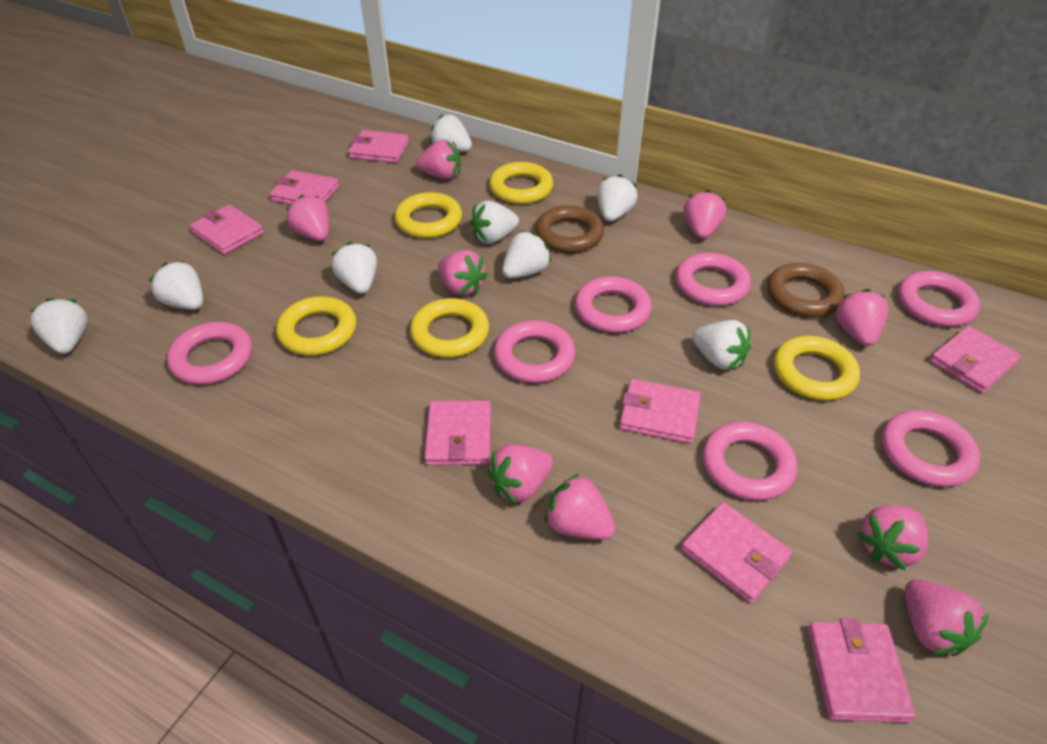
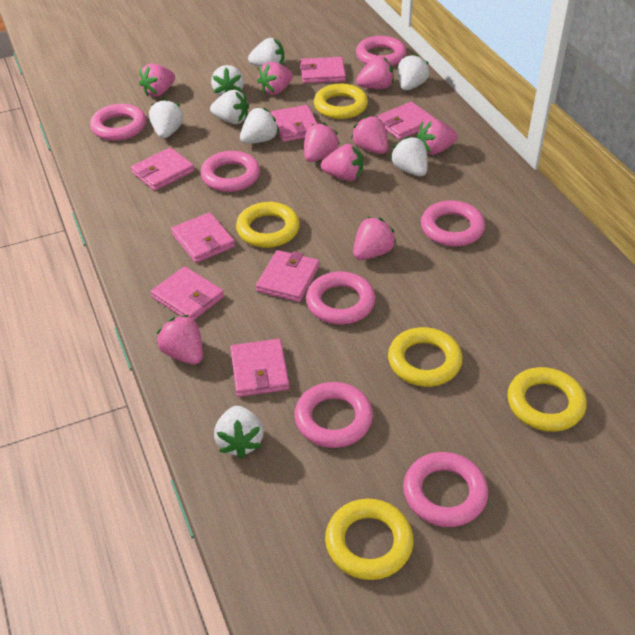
brown ring: [535,205,604,253] [767,263,845,317] = 2 -> none = 0

